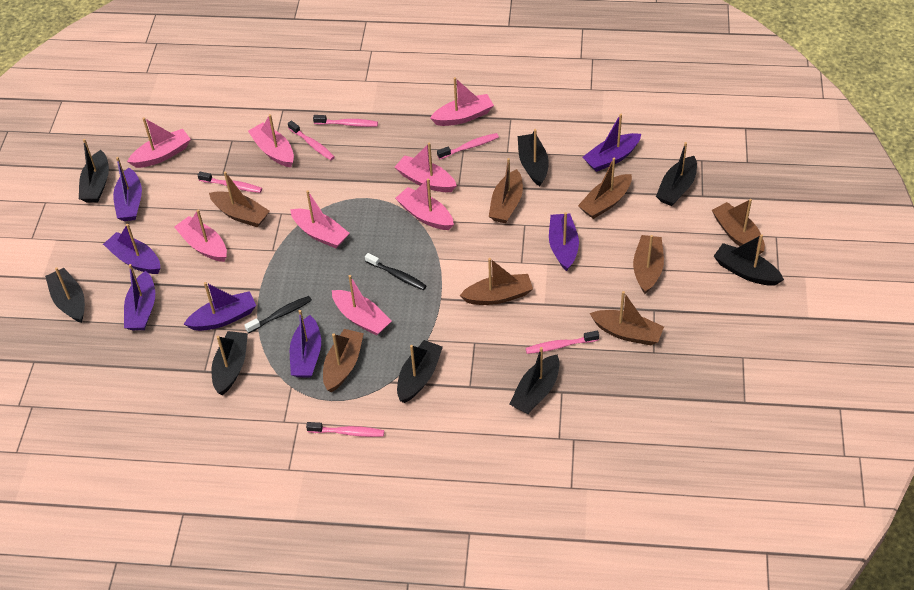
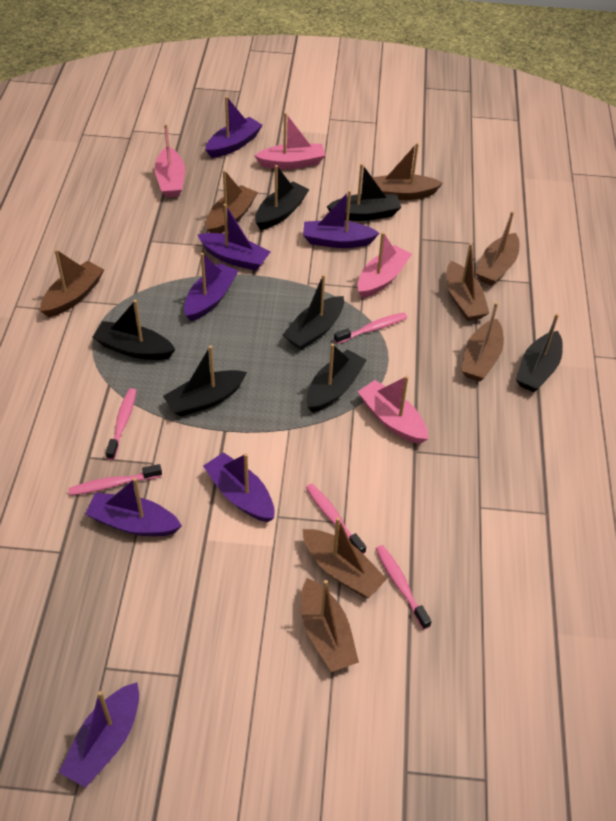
black boat: [45,267,85,323] [79,139,109,202] [211,331,248,395] [397,340,443,403] [509,347,560,414] [518,129,549,186] [656,142,697,206] [714,234,784,286] = 8 -> [93,300,176,360] [163,346,247,417] [255,165,309,230] [283,274,344,350] [307,343,367,412] [327,163,401,221] [516,313,563,392] = 7
black toothbrush: [244,296,312,333] [365,253,426,290] = 2 -> none = 0
pink boat: [127,117,191,168] [174,210,227,262] [248,114,294,167] [290,190,350,248] [332,275,392,336] [395,143,457,192] [395,178,454,230] [430,77,494,126] = 8 -> [155,124,185,197] [254,112,326,169] [357,232,412,298] [357,376,428,444] = 4
pink toothbrush: [198,172,262,193] [288,121,335,160] [306,422,384,437] [313,115,378,127] [437,133,499,159] [525,331,599,354] = 6 -> [68,464,162,496] [106,388,136,460] [306,484,366,554] [334,313,407,344] [376,545,432,630] = 5

